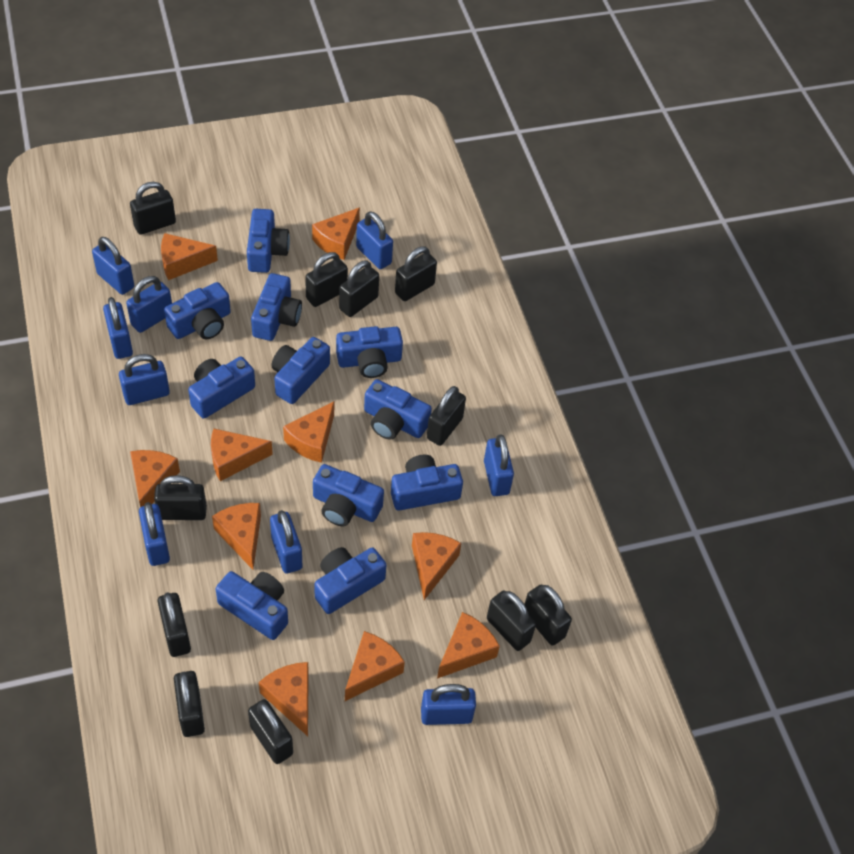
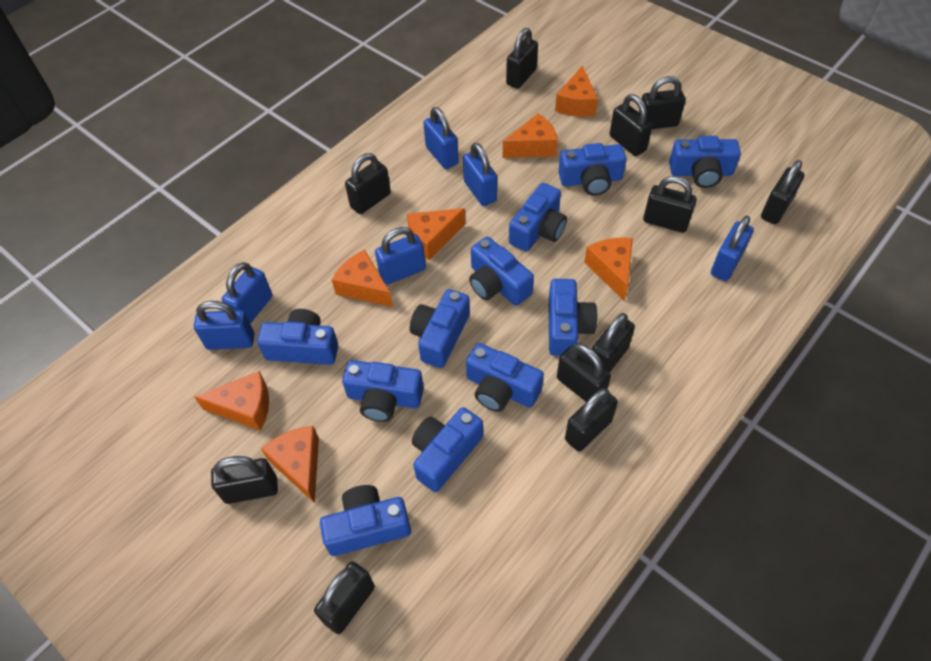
blue padlock: [92,237,134,295] [103,297,133,359] [119,354,170,405] [126,276,172,333] [139,502,170,566] [270,510,303,574] [356,211,393,269] [421,684,476,725] [484,435,514,496] = 9 -> [194,301,254,350] [222,262,272,324] [375,227,426,284] [423,107,459,169] [463,143,497,206] [711,216,754,281] = 6
orange cheese: [130,450,180,507] [161,233,218,280] [211,429,273,481] [212,503,261,570] [259,662,309,736] [283,402,334,463] [312,208,360,260] [345,631,405,701] [412,532,461,600] [437,612,500,679] = 10 -> [194,371,269,431] [261,426,319,503] [332,250,393,307] [407,208,465,260] [503,113,558,158] [555,65,598,117] [584,237,633,301] = 7

